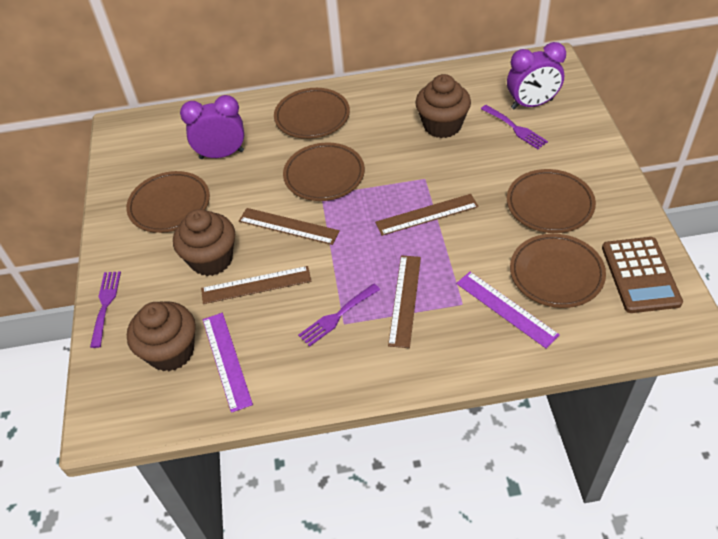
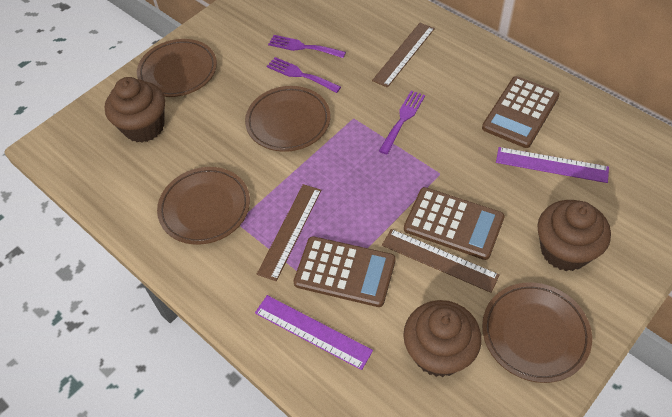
brown calculator: [602,237,683,313] = 1 -> [293,236,396,307] [404,187,505,260] [482,76,559,148] = 3
brown plate: [126,171,210,233] [274,88,350,139] [283,142,365,201] [507,169,596,233] [510,234,606,308] = 5 -> [137,39,217,97] [157,167,250,245] [245,86,330,152] [482,282,592,383] = 4
brown ruler: [201,266,311,304] [239,208,340,245] [375,194,479,236] [388,255,421,348] = 4 -> [257,184,322,281] [372,23,435,88] [382,229,500,293] = 3
purple clock: [180,95,244,159] [507,42,566,110] = 2 -> none = 0

